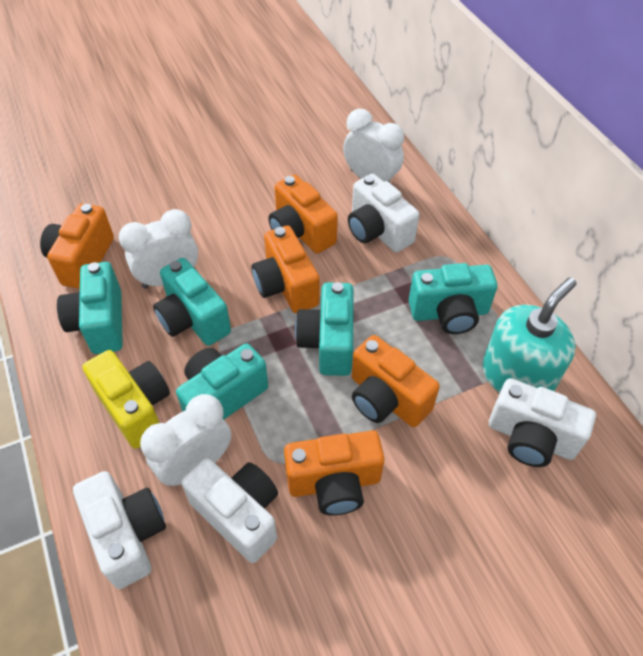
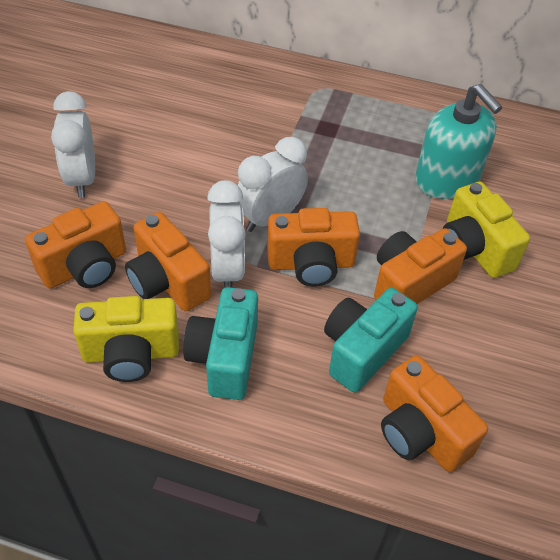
turquoise camera: [57,262,123,354] [153,258,231,346] [176,343,268,419] [295,282,354,376] [408,263,497,334] = 5 -> [183,287,258,400] [324,288,418,393] = 2
white camera: [73,471,166,589] [181,458,278,563] [348,174,419,252] [489,378,596,467] = 4 -> none = 0
yellow camera: [82,350,170,449] = 1 -> [73,296,179,382] [442,182,530,278] = 2

